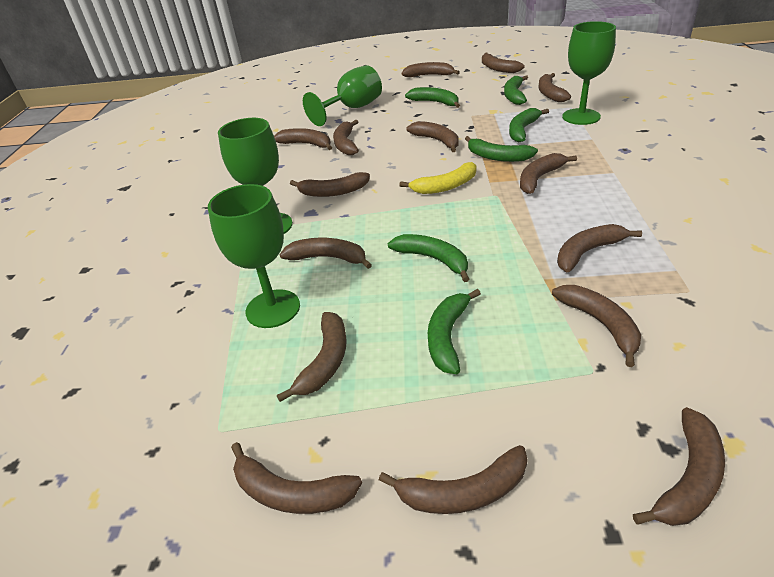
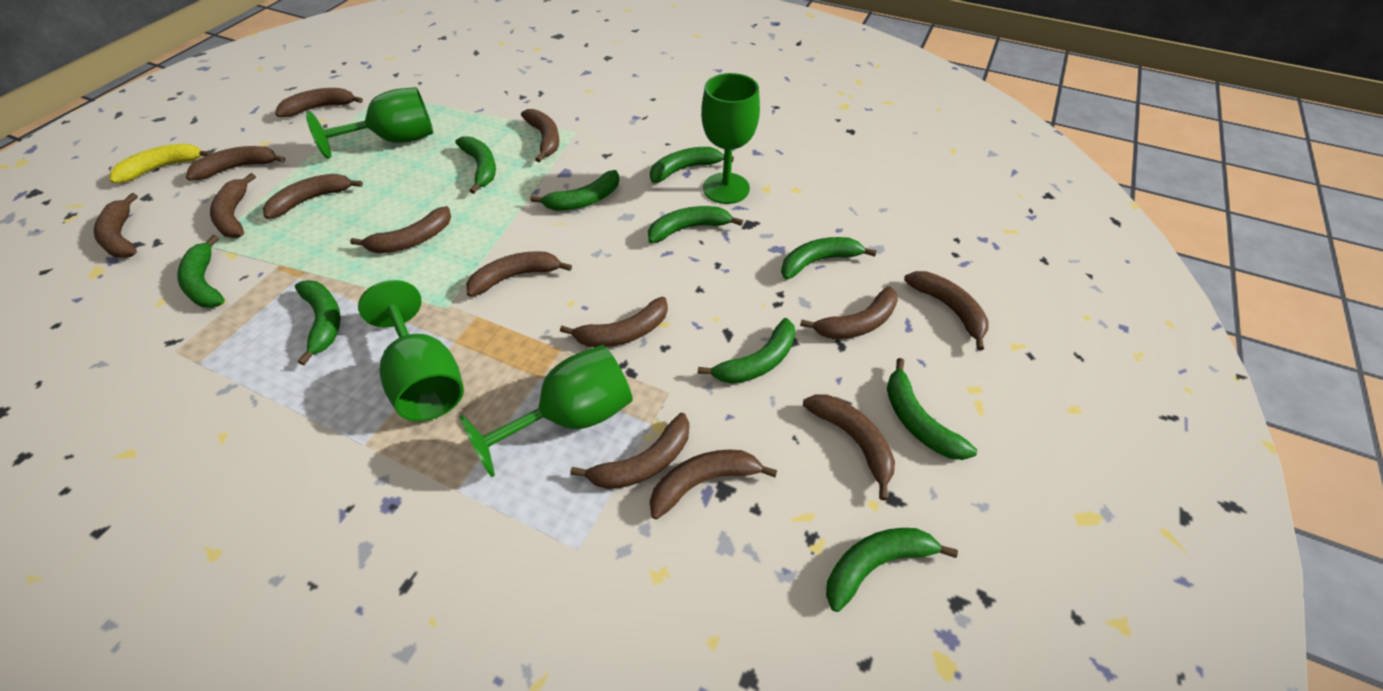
brown banana: [231,442,362,514] [274,128,332,150] [277,312,347,402] [279,238,372,269] [290,172,370,197] [333,120,359,155] [379,445,528,514] [401,62,460,77] [406,121,459,152] [482,52,525,73] [520,153,577,194] [538,73,571,102] [552,285,641,367] [557,224,642,272] [633,407,725,526] = 15 -> [94,193,138,258] [186,146,285,180] [210,173,256,238] [263,174,363,219] [275,88,363,117] [350,206,451,253] [466,251,572,297] [521,109,559,162] [560,297,668,347] [570,413,689,489] [650,450,777,520] [800,286,898,339] [803,394,895,501] [904,271,989,351] = 14
green banana: [388,234,469,282] [405,87,460,108] [428,289,481,374] [465,136,538,162] [504,75,528,105] [509,108,549,142] = 6 -> [177,235,225,308] [295,280,341,365] [455,136,496,194] [531,170,619,211] [648,206,743,243] [650,147,734,183] [698,318,795,384] [781,237,877,280] [826,528,958,612] [887,358,977,460] = 10

